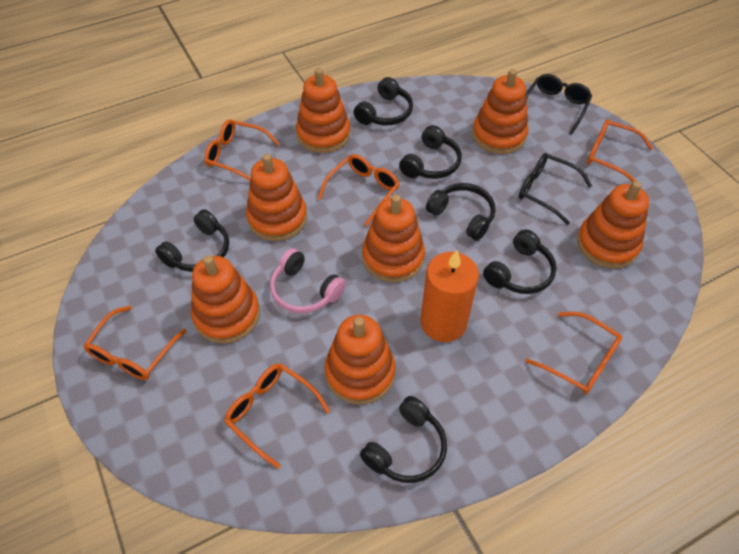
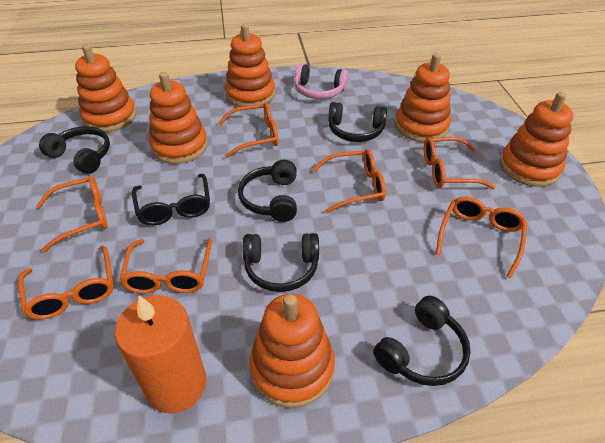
black glasses: [519,153,592,225] [526,74,592,135] = 2 -> [132,174,210,225] = 1
black headphones: [155,209,229,272] [353,77,413,126] [360,396,447,483] [399,125,462,179] [426,183,495,241] [483,229,557,294] = 6 -> [39,126,110,174] [238,160,297,222] [243,233,319,292] [328,102,387,142] [373,296,471,386] = 5
orange glasses: [83,306,186,380] [204,119,280,181] [224,364,330,469] [318,154,399,226] [525,312,622,394] [587,119,653,182] = 6 -> [18,245,114,320] [36,176,108,253] [120,238,212,294] [218,102,278,158] [312,149,386,213] [424,137,496,189] [436,197,527,278] = 7
orange stacking toy: [191,255,260,343] [246,154,307,241] [296,68,350,153] [325,315,395,404] [362,194,425,282] [472,69,528,154] [577,181,649,268] = 7 -> [75,45,136,132] [149,72,208,164] [225,24,275,107] [249,294,335,408] [395,53,451,142] [500,92,573,187] = 6

